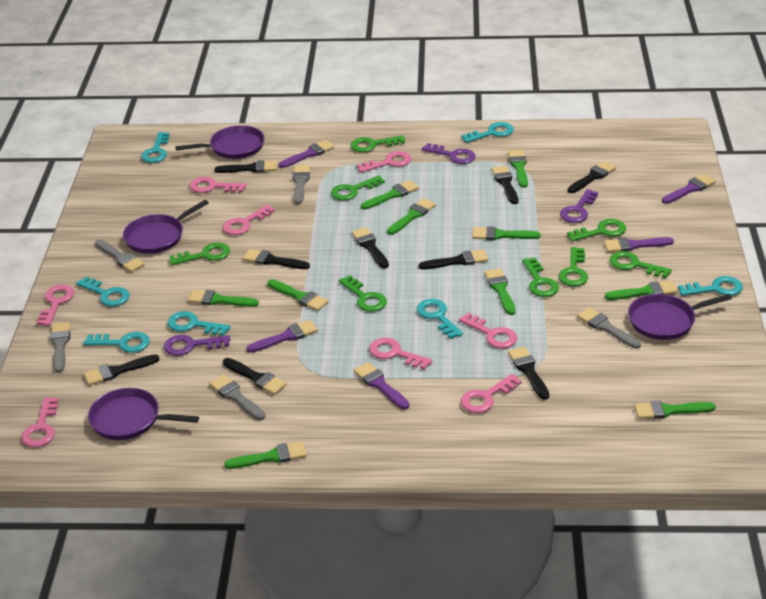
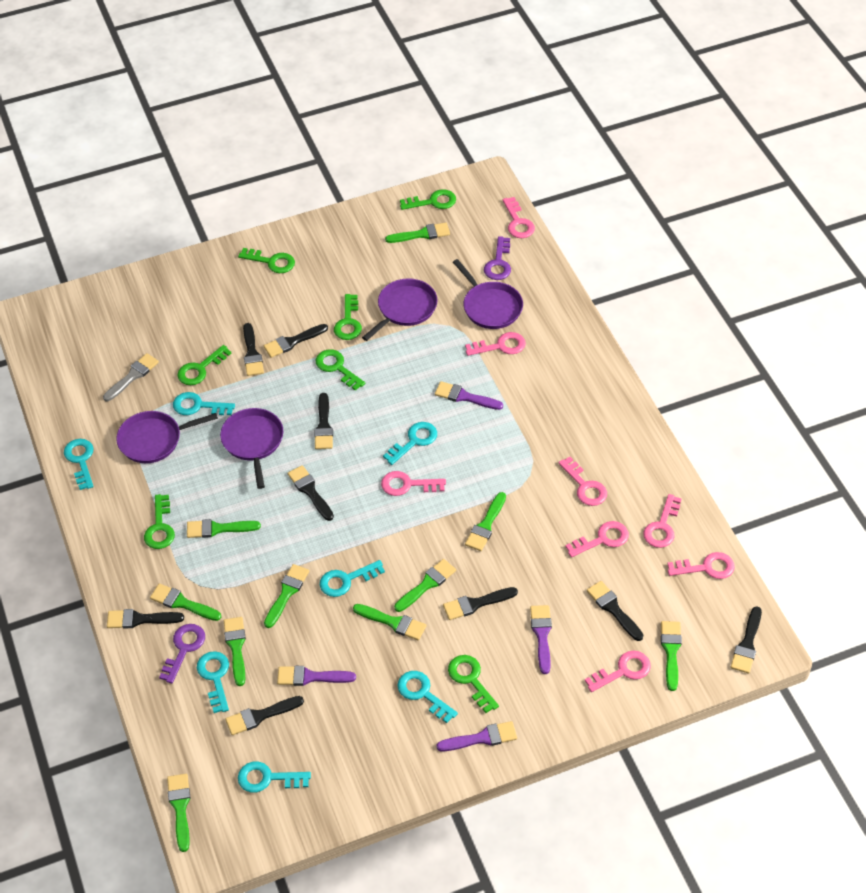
green key: [169,243,230,265] [331,175,385,201] [339,275,387,312] [351,135,405,152] [522,257,559,297] [558,247,588,286] [567,219,626,241] [609,251,672,278] = 8 -> [144,494,175,549] [177,345,231,385] [238,248,295,273] [315,349,365,391] [334,294,362,340] [400,189,456,210] [448,655,499,713] = 7
grey brush: [50,322,70,373] [95,239,145,272] [209,374,265,420] [293,166,310,204] [577,307,641,349] = 5 -> [103,353,159,401] = 1
purple brush: [246,320,318,353] [279,140,334,168] [354,362,410,409] [604,237,674,253] [662,174,716,204] = 5 -> [277,666,356,686] [435,381,503,410] [436,721,517,751] [530,605,552,674] = 4
purple key: [164,335,230,356] [422,143,476,164] [560,189,598,223] = 3 -> [159,624,205,684] [484,236,511,280] = 2

